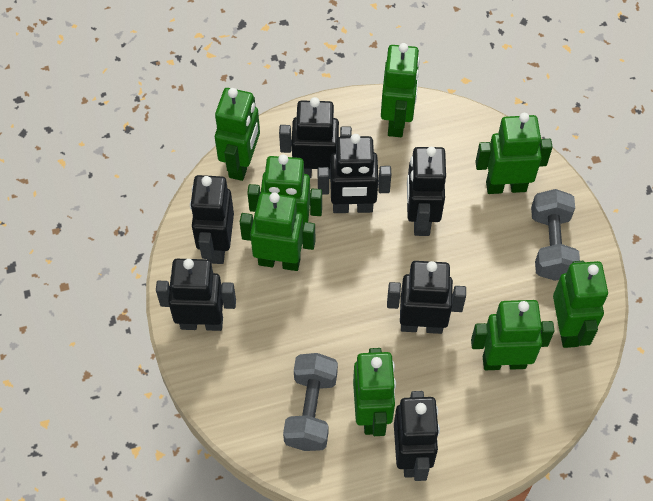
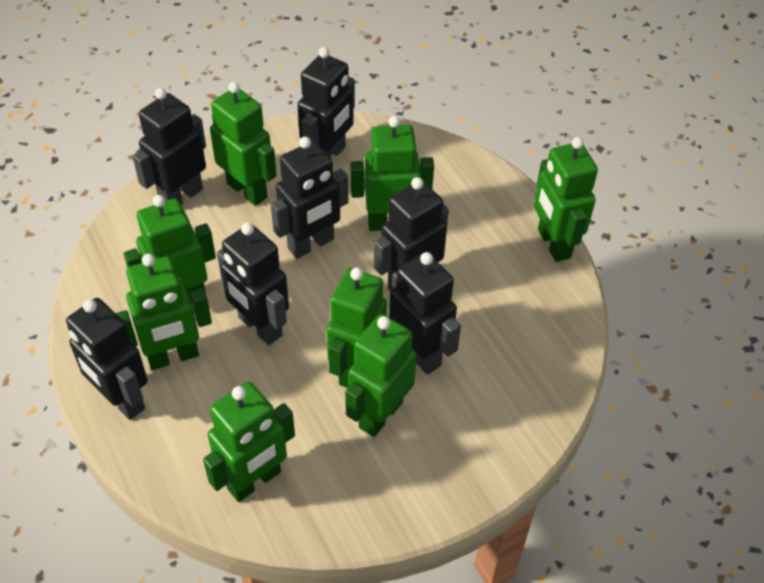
grey dumbbell: [283,353,338,451] [531,189,580,281] = 2 -> none = 0

